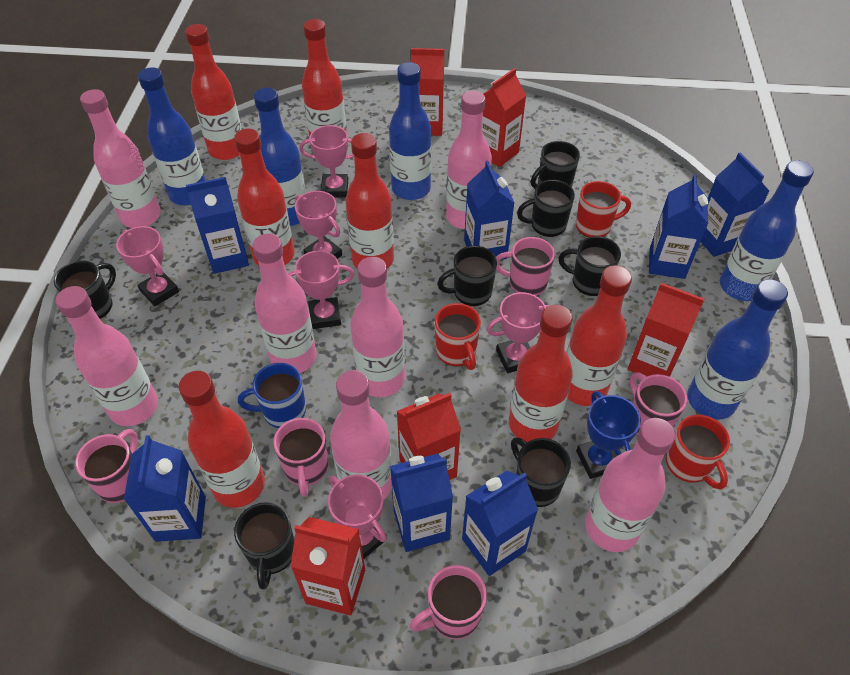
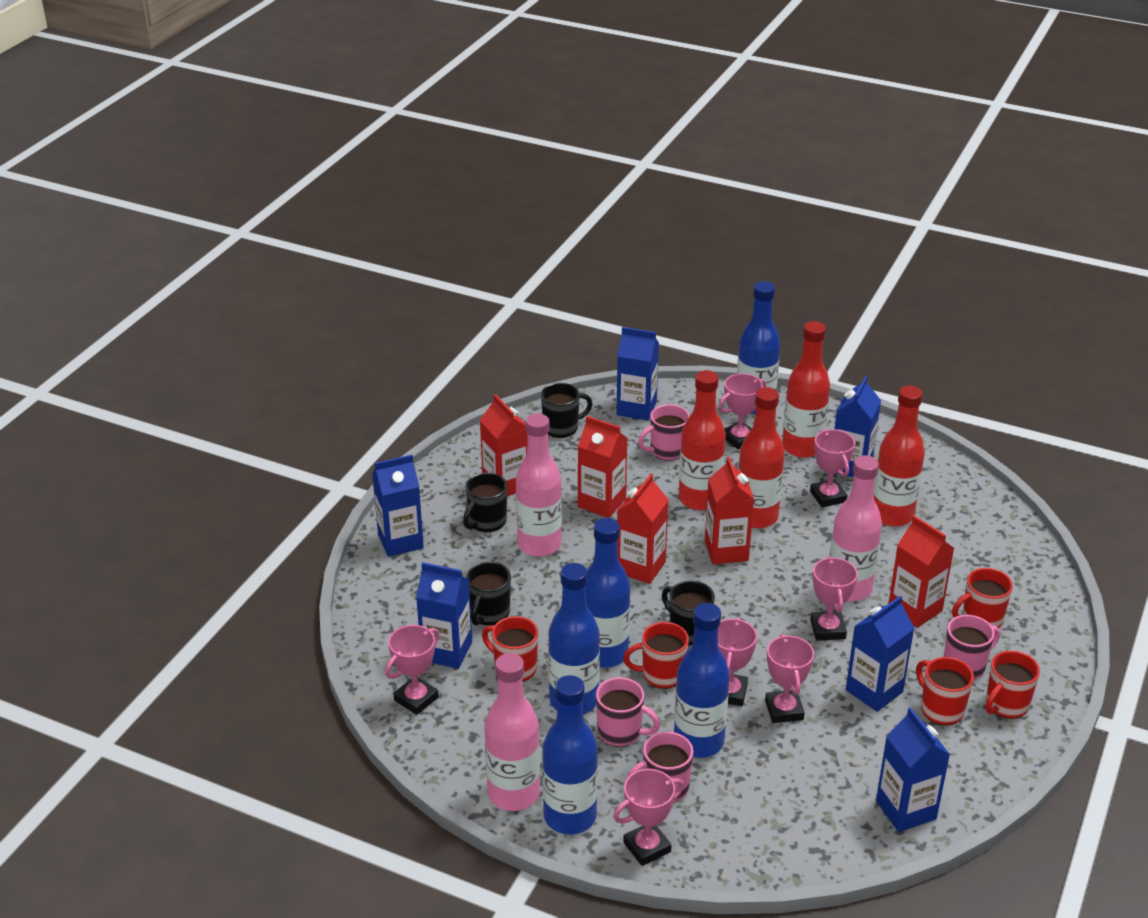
black mug: [54,261,116,319] [234,502,294,590] [437,246,497,306] [511,437,571,507] [517,180,575,237] [531,141,580,189] [558,236,621,296] = 7 -> [463,473,507,532] [466,562,511,626] [541,383,593,438] [662,581,715,645] = 4
blue carton: [124,435,206,542] [186,177,249,274] [390,454,453,552] [462,471,538,576] [464,161,514,260] [649,175,708,279] [701,153,770,257] = 7 -> [372,455,424,557] [416,562,472,669] [616,327,659,420] [835,376,881,478] [846,596,915,712] [876,708,950,832] = 6
blue mug: [238,363,306,428] = 1 -> none = 0
blue trophy: [576,391,641,479] = 1 -> none = 0
pink bottle: [56,286,158,426] [80,89,161,228] [253,234,317,373] [330,370,392,499] [350,257,405,397] [446,90,492,229] [585,418,675,552] = 7 -> [484,653,540,811] [516,413,562,557] [830,455,882,601] = 3
pink mug: [75,429,138,503] [273,418,329,497] [410,565,487,639] [496,237,555,296] [630,372,687,435] = 5 -> [596,677,660,747] [626,732,694,803] [638,404,690,461] [944,615,1000,680] = 4
pink trophy: [116,226,179,306] [288,251,354,329] [295,191,342,259] [299,125,354,197] [328,474,387,559] [486,292,550,373] = 6 -> [385,625,439,715] [613,769,684,866] [718,618,757,706] [719,373,766,450] [765,634,814,723] [810,429,855,508] [810,556,858,641] = 7
red bottle: [179,371,265,508] [185,24,242,160] [234,129,295,265] [302,19,346,137] [345,133,394,268] [509,305,573,442] [567,265,632,406] = 7 -> [679,370,726,510] [738,387,785,529] [782,321,830,458] [874,386,925,527] = 4
red mug: [435,303,481,370] [576,181,631,237] [666,414,730,490] = 3 -> [482,616,538,682] [623,622,689,689] [916,657,974,725] [952,568,1013,628] [985,651,1040,719] = 5

